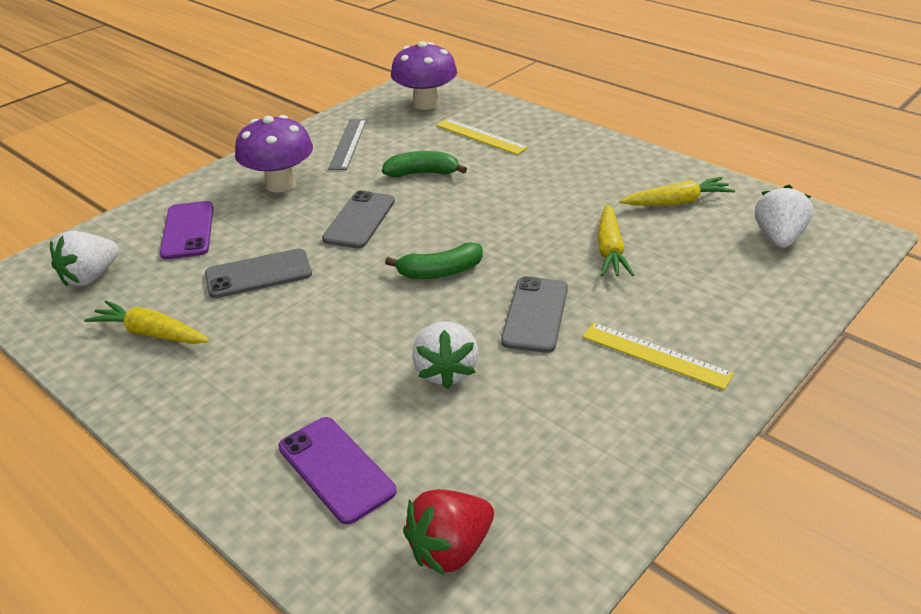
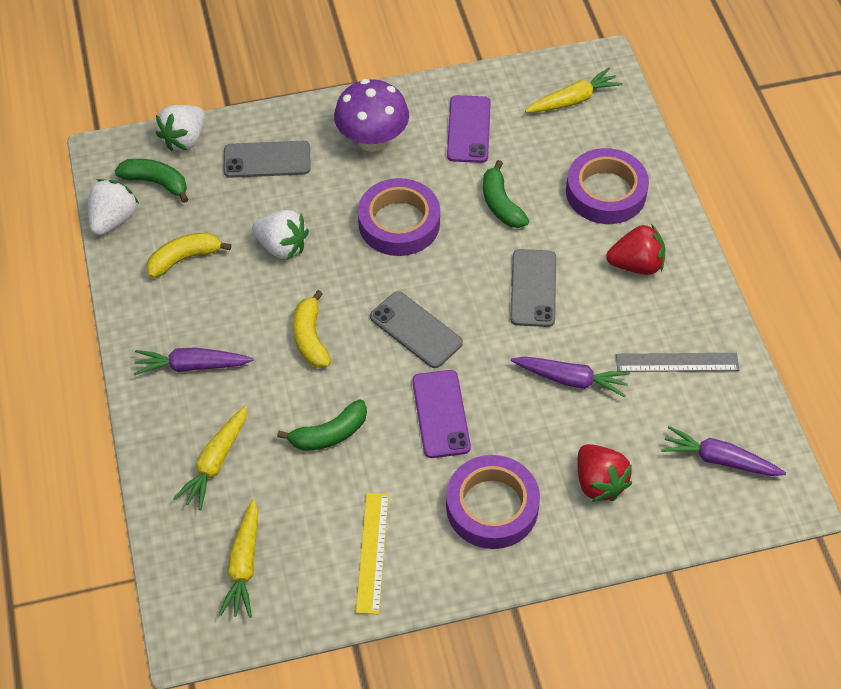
green banana: [382,151,467,177] [385,242,483,279] = 2 -> [115,159,188,203] [277,399,367,451] [483,160,529,228] = 3
purple carrot: none = 0 -> [134,347,253,375] [511,356,630,397] [662,426,786,476] = 3
purple mushroom: [235,115,313,192] [391,41,457,110] = 2 -> [334,79,409,152] = 1
purple tape: none = 0 -> [358,178,440,256] [446,455,540,549] [566,148,649,224] = 3
red strawberry: [403,489,494,576] = 1 -> [577,444,632,502] [606,224,666,275] = 2
yellow banana: none = 0 -> [146,233,231,278] [293,290,331,368] = 2
yellow ruler: [436,118,528,155] [582,323,734,390] = 2 -> [356,493,389,614] = 1

